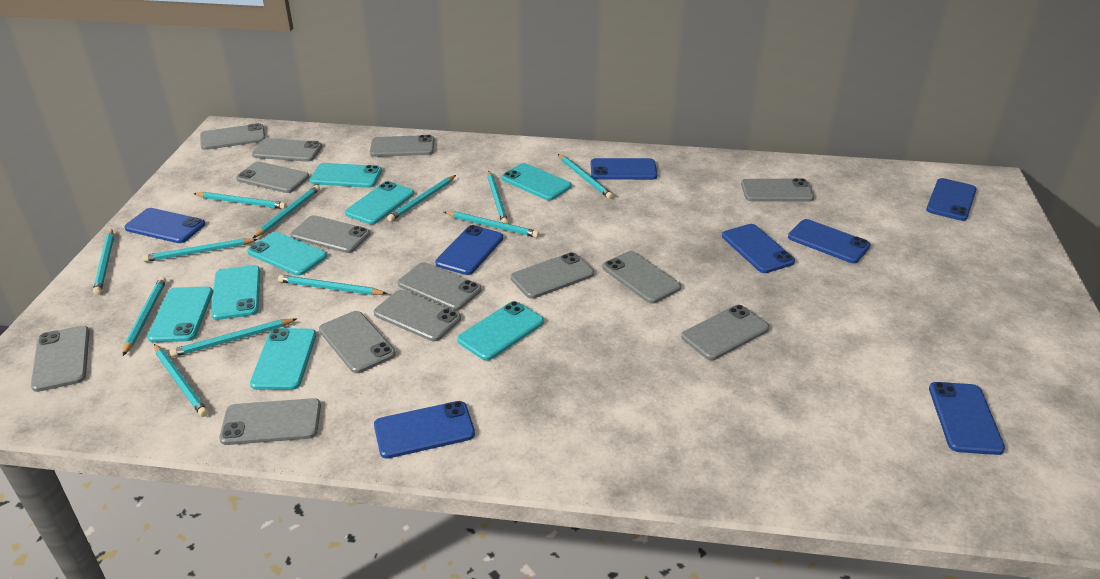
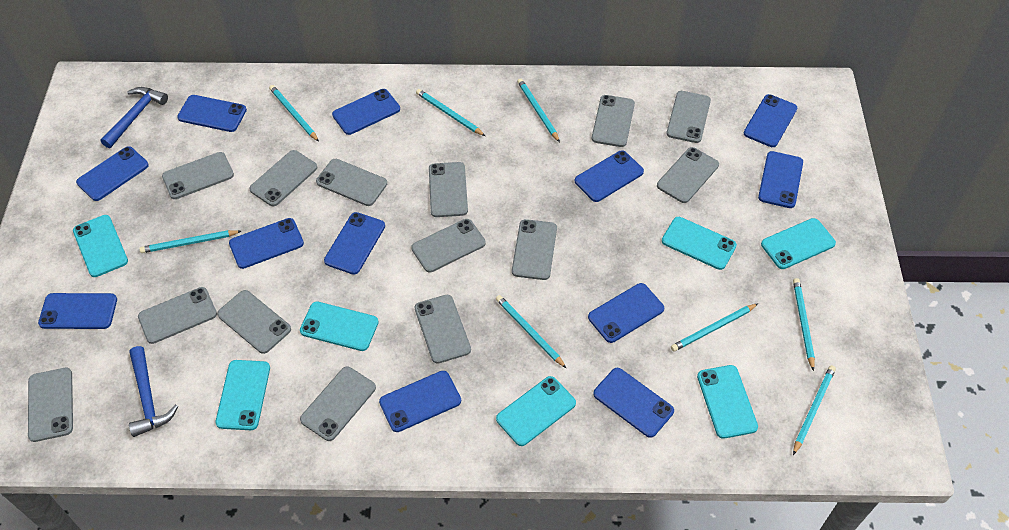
blue hammer: none = 0 -> [100,87,168,148] [129,346,178,437] = 2
blue phone: [125,208,205,243] [374,401,475,459] [435,225,503,275] [591,158,657,180] [722,224,795,273] [788,219,871,263] [926,178,977,221] [929,382,1005,455] = 8 -> [38,293,117,329] [76,146,149,201] [177,95,247,132] [229,218,304,269] [324,212,385,275] [332,89,400,135] [379,371,461,432] [575,150,644,202] [588,283,664,343] [593,368,674,438] [744,94,797,147] [758,151,803,208] = 12
turquoise pencil: [93,229,114,295] [123,277,166,356] [142,238,258,262] [154,344,208,417] [170,318,296,357] [193,192,287,209] [253,185,320,238] [278,275,387,295] [387,175,456,221] [444,211,539,238] [487,170,508,224] [558,154,613,199] = 12 -> [139,230,241,253] [269,85,319,142] [416,89,485,136] [496,295,566,368] [517,78,560,142] [671,303,758,352] [793,278,815,371] [793,365,836,455] = 8
turquoise phone: [147,287,213,342] [211,265,260,320] [247,232,327,276] [250,328,316,390] [310,163,382,188] [345,181,414,225] [457,301,544,361] [501,163,571,201] = 8 -> [73,215,128,277] [215,360,270,430] [300,301,378,351] [496,376,576,446] [662,217,737,270] [697,365,758,439] [761,218,836,269] = 7

